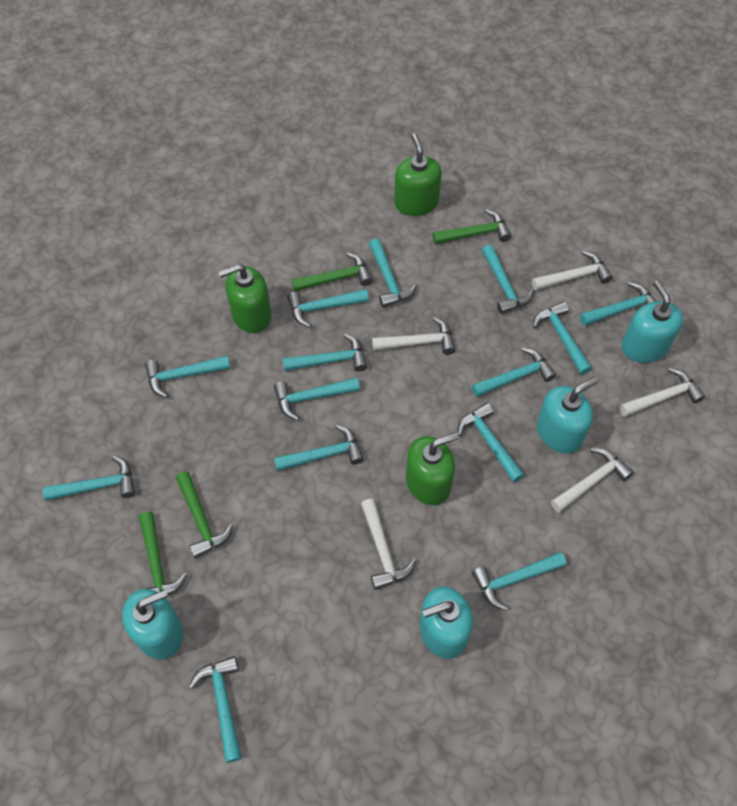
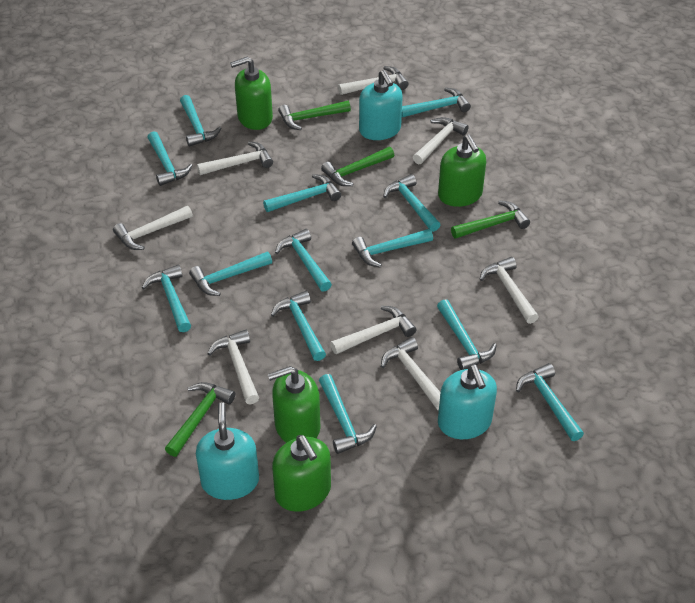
green soap dispenser: [218,264,271,333] [394,133,442,216] [406,432,459,505] = 3 -> [230,56,273,130] [268,366,320,443] [272,435,331,512] [438,135,486,207] = 4
turquoise hammer: [43,456,135,501] [145,356,230,398] [189,656,242,763] [274,377,360,420] [274,425,364,471] [283,334,367,372] [287,289,369,327] [369,239,417,308] [457,403,524,483] [472,347,556,397] [472,552,567,611] [482,245,534,314] [533,301,592,375] [580,282,656,326] = 14 -> [142,265,191,332] [147,131,193,186] [180,95,221,147] [189,252,272,296] [263,174,341,212] [271,291,326,361] [275,229,332,292] [319,374,377,454] [352,229,433,267] [383,174,440,232] [402,88,471,117] [437,299,497,370] [516,363,584,441] = 13
turquoise soap dispenser: [122,589,183,660] [419,587,473,659] [537,377,598,453] [622,281,683,363] = 4 -> [196,402,259,500] [359,70,403,140] [438,364,497,439] = 3
white hammer: [361,499,416,590] [372,317,455,355] [532,251,613,291] [551,448,633,512] [619,368,705,417] = 5 -> [113,206,193,250] [197,142,273,175] [207,330,259,405] [330,306,417,354] [338,66,408,95] [381,337,441,410] [413,117,469,164] [480,257,539,324] = 8

